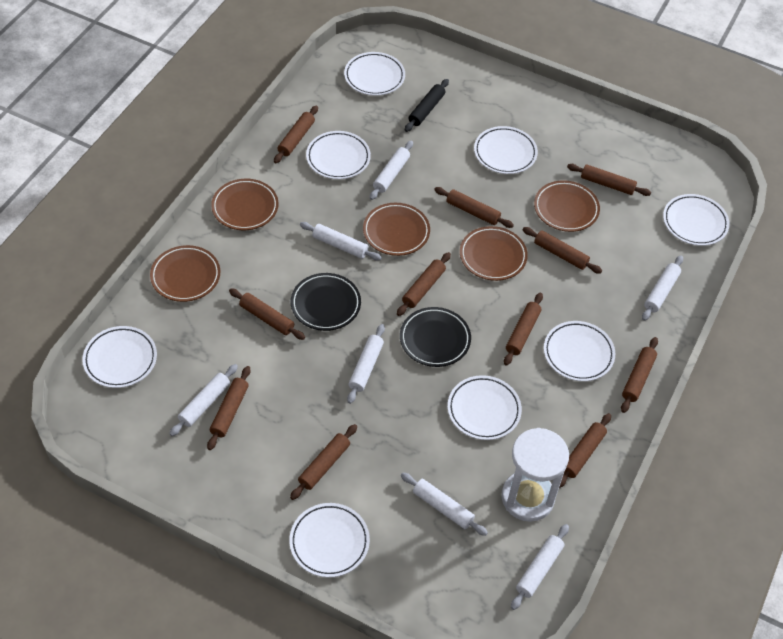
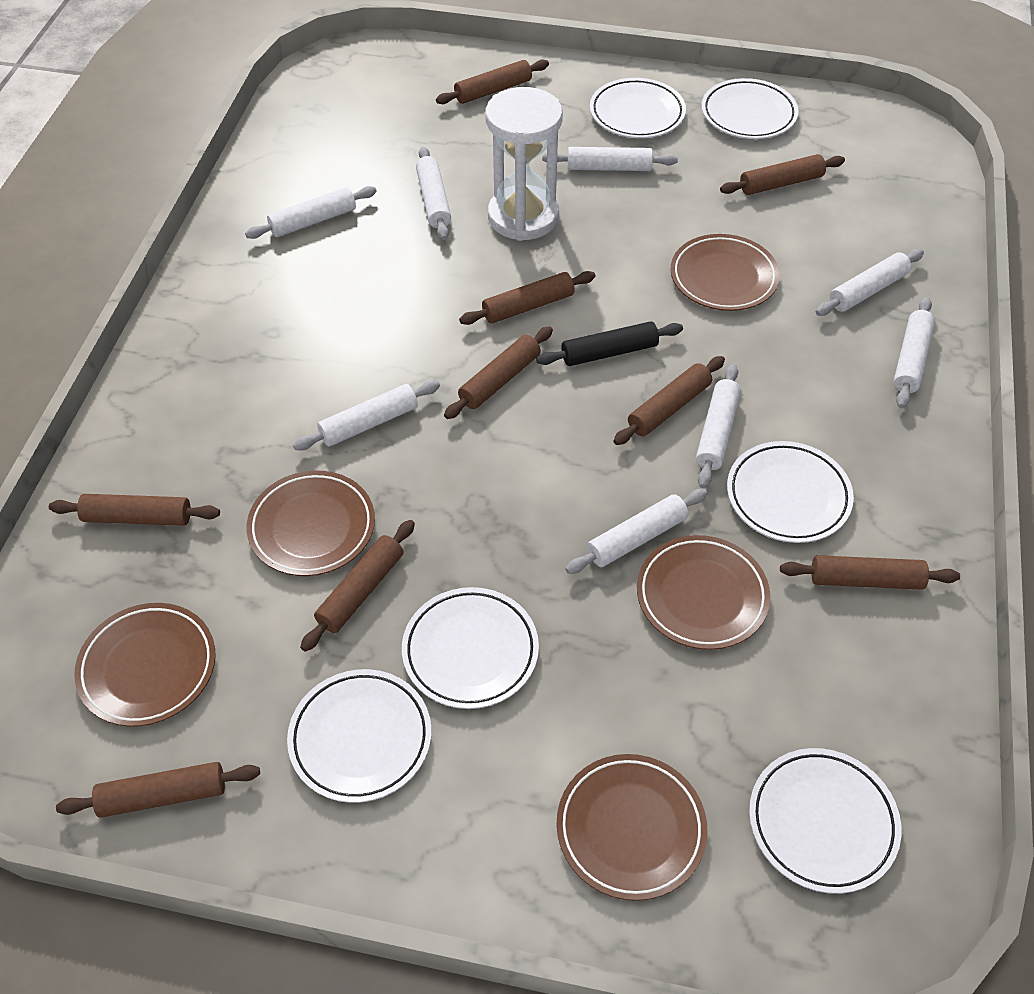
black plate: [291,273,361,331] [400,307,471,367] = 2 -> none = 0
brown rolling pin: [207,366,251,450] [229,288,305,340] [274,106,318,163] [290,424,357,500] [397,252,451,316] [434,187,514,228] [504,293,543,366] [522,227,602,274] [559,413,611,488] [567,164,651,196] [621,337,658,413] = 11 -> [49,494,220,526] [56,762,260,818] [300,520,415,652] [436,59,549,104] [444,326,553,419] [459,271,595,325] [613,356,725,445] [720,154,845,195] [780,555,960,590] = 9
white plate: [82,326,157,388] [289,503,370,577] [306,131,371,179] [344,52,405,96] [448,375,522,440] [474,126,538,174] [544,321,615,381] [663,194,730,246] = 8 -> [287,669,431,803] [402,587,539,709] [590,78,686,138] [701,78,798,139] [727,441,854,543] [749,748,901,894] = 6
white rolling pin: [169,364,238,436] [300,222,382,261] [347,324,385,404] [370,141,413,200] [401,473,488,536] [511,524,569,610] [642,255,683,321] = 7 -> [245,186,377,239] [293,381,440,451] [416,146,451,240] [542,147,678,171] [565,489,708,574] [696,364,741,488] [816,249,924,316] [893,297,935,408] = 8

